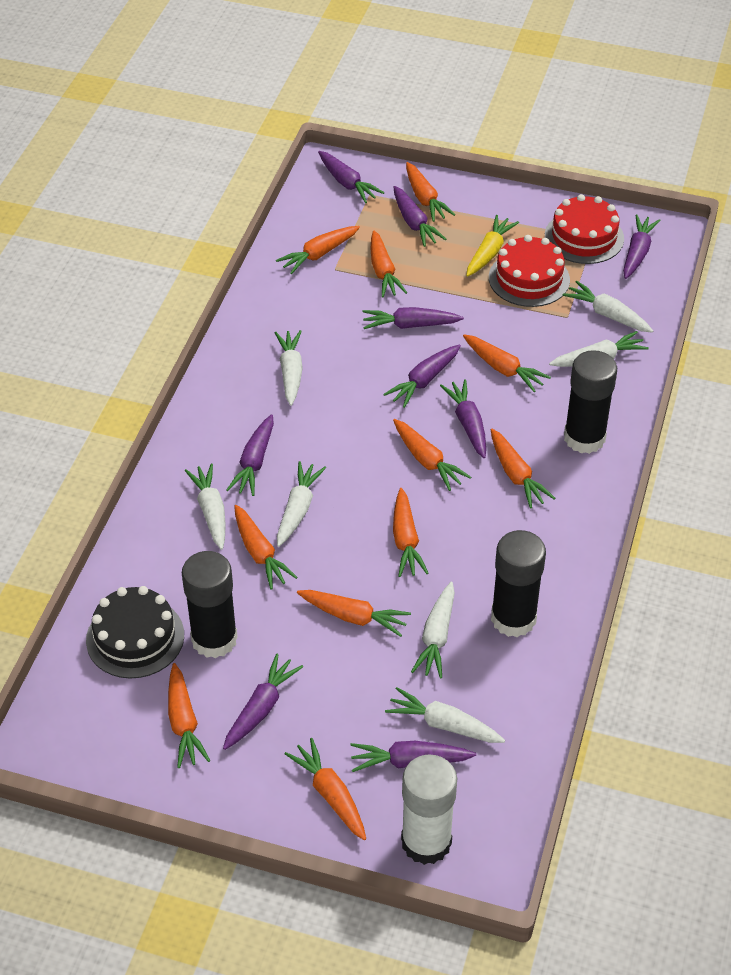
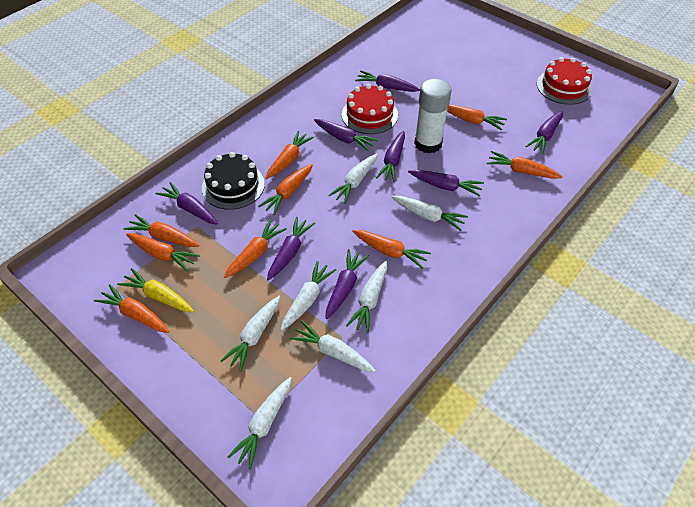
black glue stick: [182,551,238,658] [491,530,546,637] [564,350,617,454] = 3 -> none = 0
orange carrot: [168,663,211,768] [234,505,298,590] [276,226,360,274] [285,738,366,840] [297,590,411,637] [371,230,407,297] [393,419,471,491] [393,488,429,577] [406,162,455,222] [463,334,551,392] [491,429,555,508] = 11 -> [94,284,169,333] [124,214,199,247] [126,233,200,272] [224,219,287,278] [258,164,313,215] [265,131,314,179] [352,230,431,269] [447,104,507,131] [487,151,563,179] = 9
purple carrot: [223,654,303,750] [226,414,274,496] [318,151,384,203] [350,741,476,772] [363,307,464,329] [383,345,461,408] [394,186,446,247] [440,379,486,458] [623,214,660,279] = 9 -> [156,182,218,225] [267,217,315,281] [314,119,378,152] [325,249,369,319] [355,71,420,92] [376,131,405,182] [408,170,484,197] [525,111,563,154] = 8

